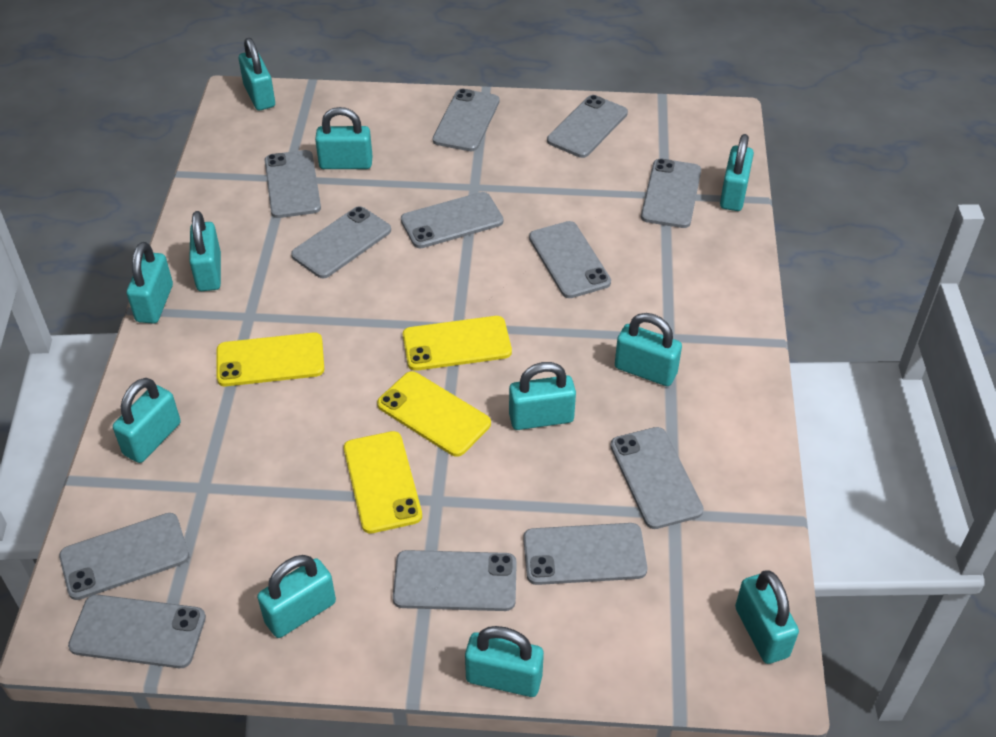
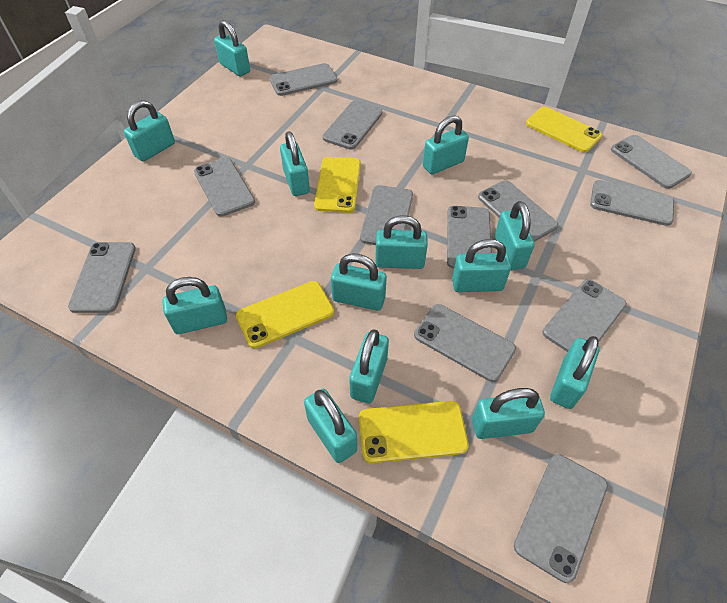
turquoise padlock: [113,378,181,463] [127,242,173,324] [189,211,221,291] [239,38,275,110] [257,555,336,638] [315,107,373,169] [465,626,544,697] [509,362,576,430] [615,313,682,386] [720,134,754,211] [735,570,799,664] = 11 -> [124,100,175,162] [162,277,227,334] [214,20,250,76] [280,131,310,196] [304,389,357,463] [331,253,387,311] [349,330,389,403] [375,215,428,269] [423,115,469,174] [452,239,511,292] [472,388,545,439] [495,201,535,270] [550,336,600,409] = 13

